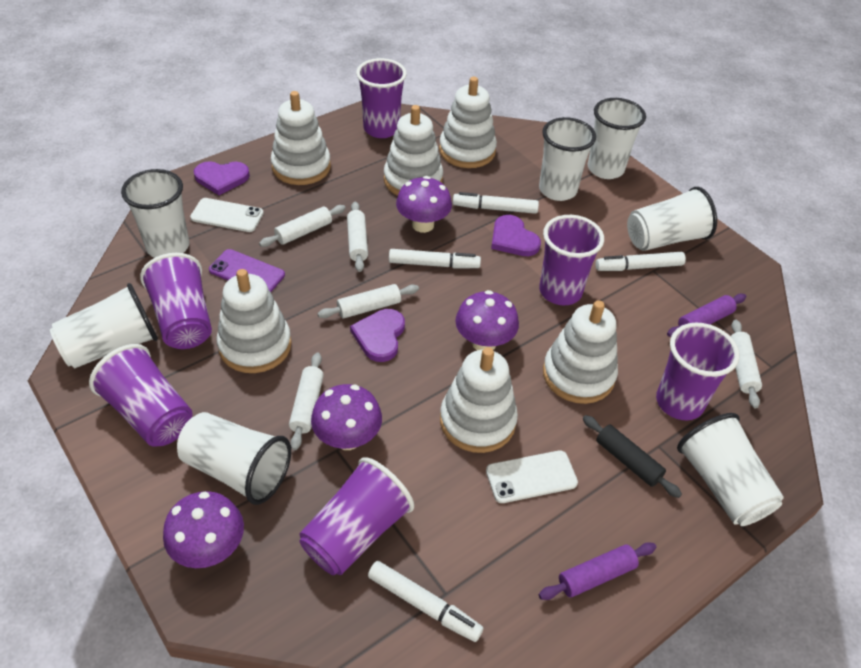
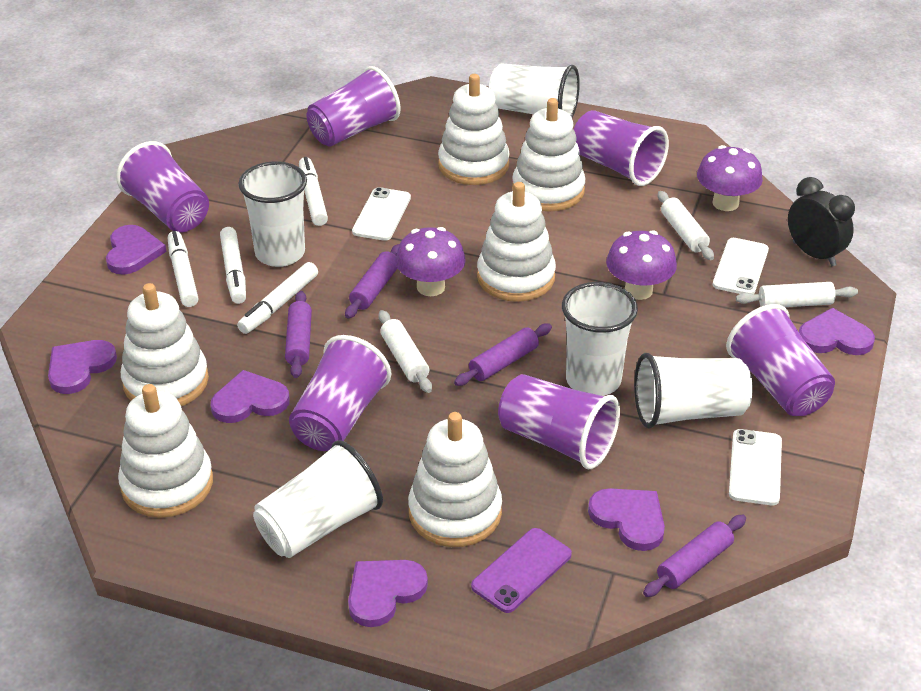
black clock: none = 0 -> [788,177,855,266] = 1
black rolling pin: [583,415,682,498] = 1 -> none = 0
purple heart: [194,161,250,195] [350,309,405,362] [491,215,541,256] = 3 -> [48,340,117,394] [106,225,167,275] [211,370,290,423] [348,560,428,627] [588,488,665,551] [799,308,875,355] = 6
purple mushroom: [163,491,244,568] [311,384,382,450] [396,176,452,233] [455,290,519,350] = 4 -> [395,227,466,296] [606,230,677,300] [697,145,763,211] = 3
purple rolling pin: [539,542,656,600] [667,294,746,337] = 2 -> [285,291,312,378] [345,244,399,319] [454,323,552,386] [643,515,746,597] = 4
white cup: [50,283,158,368] [121,169,189,258] [177,412,291,505] [539,117,596,201] [588,98,646,179] [627,187,717,251] [677,413,784,526] = 7 -> [238,161,307,267] [253,440,383,558] [489,64,580,118] [562,282,638,396] [634,353,753,429] = 5
white phone: [190,198,264,232] [486,450,578,503] = 2 -> [352,187,411,241] [713,238,769,294] [729,429,782,505] = 3
white rolling pin: [259,205,346,247] [289,352,324,450] [317,284,419,319] [347,202,368,272] [731,320,762,408] = 5 -> [378,310,432,393] [658,191,714,260] [736,282,858,307] = 3

